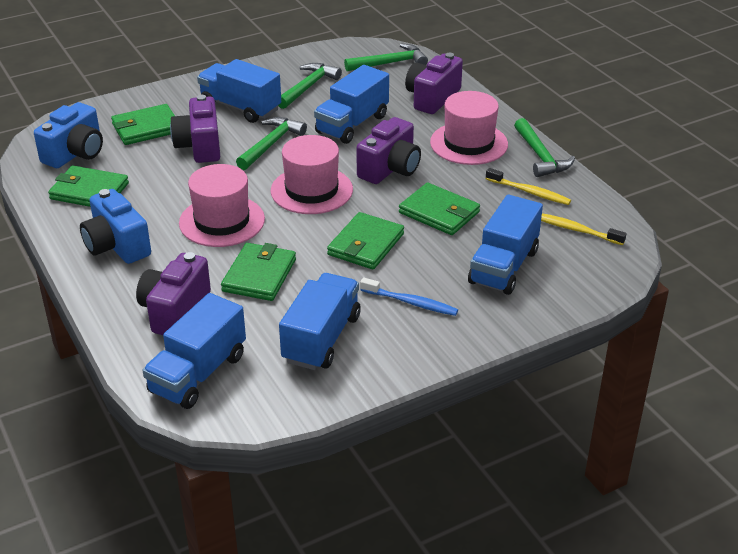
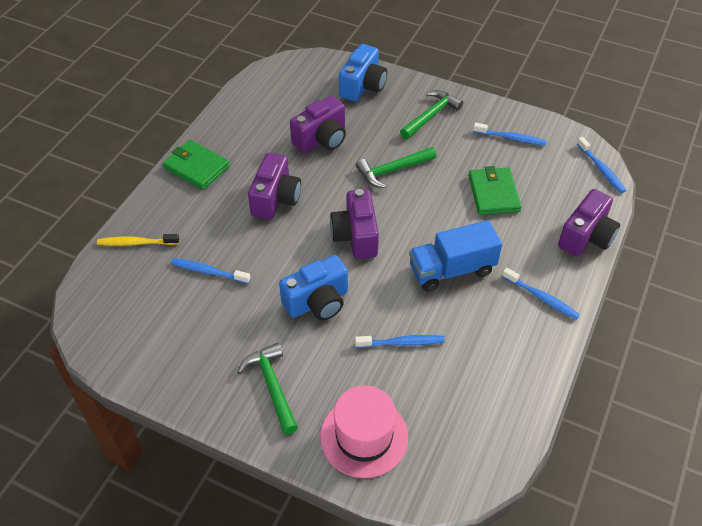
blue toothbrush: [360,278,458,316] = 1 -> [171,258,251,284] [355,335,445,348] [473,123,547,146] [502,268,580,320] [577,137,626,193] = 5
blue truck: [143,293,246,409] [197,59,281,123] [279,273,361,370] [314,65,389,144] [468,195,543,295] = 5 -> [409,220,502,292] = 1
green hammer: [236,117,307,170] [278,63,342,109] [344,44,428,71] [514,118,575,177] = 4 -> [238,343,298,434] [356,147,436,188] [400,90,463,139] = 3
green wallet: [48,166,129,207] [111,104,175,145] [221,243,296,301] [327,212,404,270] [399,183,480,235] = 5 -> [163,140,230,190] [469,166,522,215] = 2
pink hat: [179,164,265,247] [271,135,353,214] [430,91,508,165] = 3 -> [320,385,408,478] = 1
yellow toothbrush: [486,168,571,205] [541,213,627,245] = 2 -> [97,234,179,246] = 1

